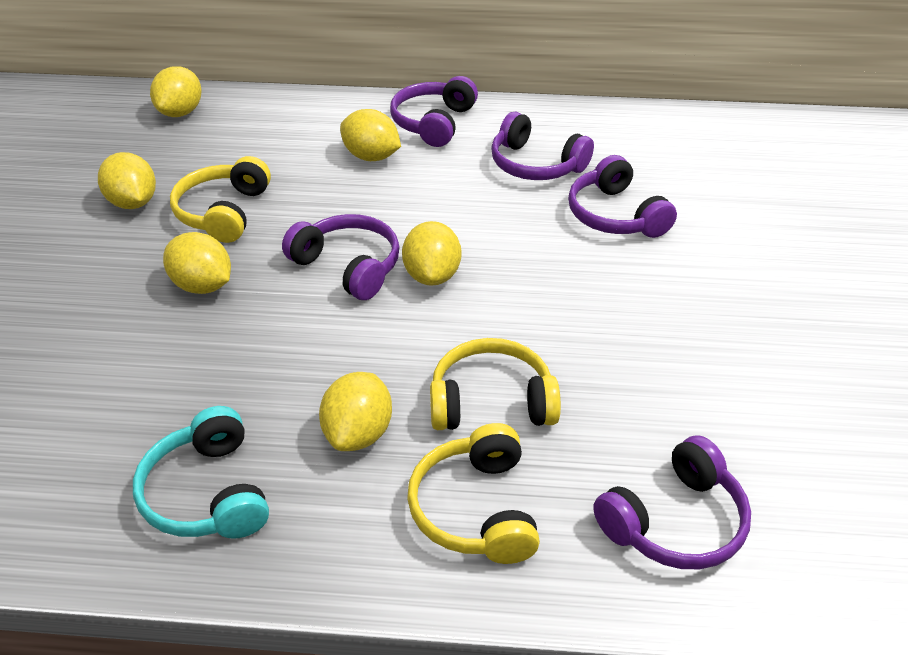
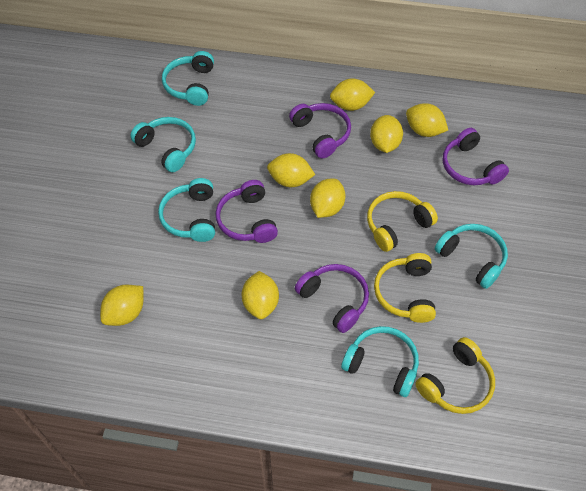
purple headphones: [282,214,400,300] [390,76,478,147] [491,112,594,180] [568,155,677,238] [593,435,751,569] = 5 -> [216,180,278,243] [289,103,351,158] [295,264,369,333] [443,128,509,185] = 4
turquoise headphones: [133,406,269,539] = 1 -> [130,117,196,173] [158,178,215,242] [162,51,214,106] [341,326,419,397] [435,224,508,289] = 5
yellow lemon: [98,152,156,209] [150,66,202,117] [163,232,231,294] [319,372,392,451] [340,109,401,161] [402,221,461,286] = 6 -> [100,285,143,326] [241,271,279,319] [267,153,315,187] [310,179,345,218] [330,78,375,111] [370,115,403,153] [406,103,448,137] = 7

